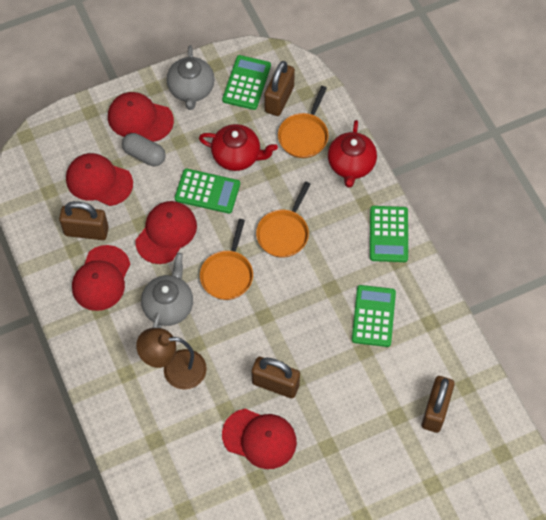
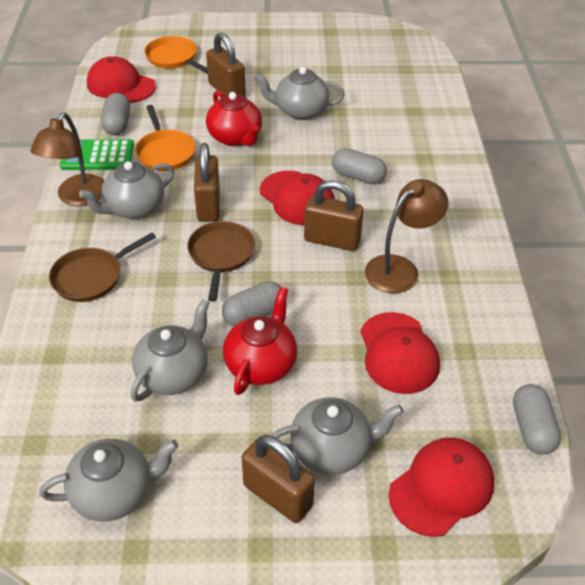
brown lamp: [136,328,207,390] = 1 -> [30,112,104,206] [365,179,448,293] = 2
brown pan: none = 0 -> [49,233,156,302] [187,221,255,302] = 2
green calculator: [175,169,240,214] [222,55,271,110] [352,285,396,347] [370,206,408,262] = 4 -> [60,139,134,170] = 1
grey capsule: [122,133,166,166] = 1 -> [101,93,130,135] [222,281,281,326] [332,148,387,184] [513,384,561,455] = 4
grey teapot: [141,253,193,328] [167,45,215,110] = 2 -> [39,439,178,522] [79,161,174,219] [130,299,210,402] [254,67,344,120] [271,397,404,475] = 5
orange pan: [200,219,253,300] [256,182,310,258] [278,86,329,158] = 3 -> [135,105,195,171] [144,36,208,74] = 2
red cap: [66,153,133,206] [72,245,130,311] [108,92,174,142] [135,201,197,264] [222,409,297,469] = 5 -> [87,56,156,103] [260,171,335,225] [361,312,440,394] [389,438,494,537] = 4

